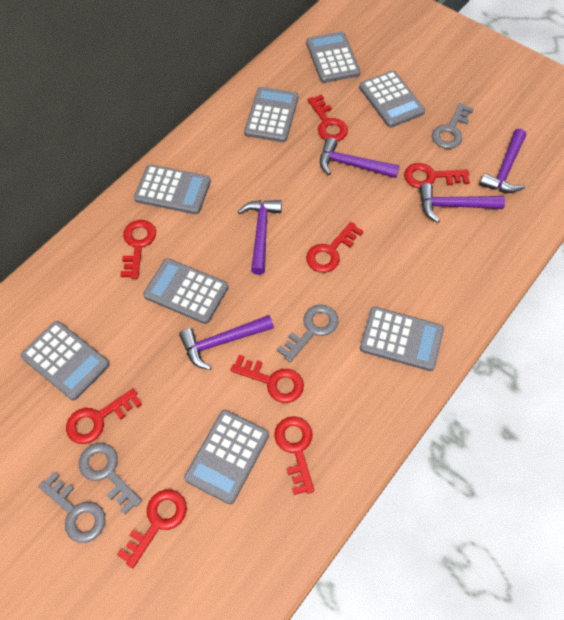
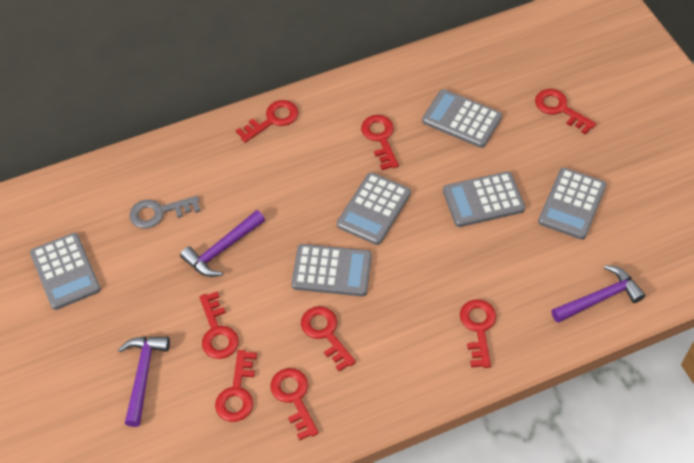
grey calculator: [21,321,110,400] [134,165,211,214] [143,258,228,324] [184,410,269,504] [244,87,298,142] [306,32,360,83] [359,71,425,128] [360,307,444,371] = 8 -> [30,233,101,310] [291,244,372,296] [337,172,411,245] [422,89,502,148] [443,171,525,227] [538,168,607,240] = 6
grey key: [38,472,106,543] [79,443,142,515] [277,304,338,362] [432,103,474,149] = 4 -> [129,196,200,228] = 1
purple hammer: [179,315,274,370] [238,200,282,275] [320,137,400,178] [419,183,505,222] [479,129,526,193] = 5 -> [118,337,170,427] [180,210,265,277] [551,265,645,323] = 3

